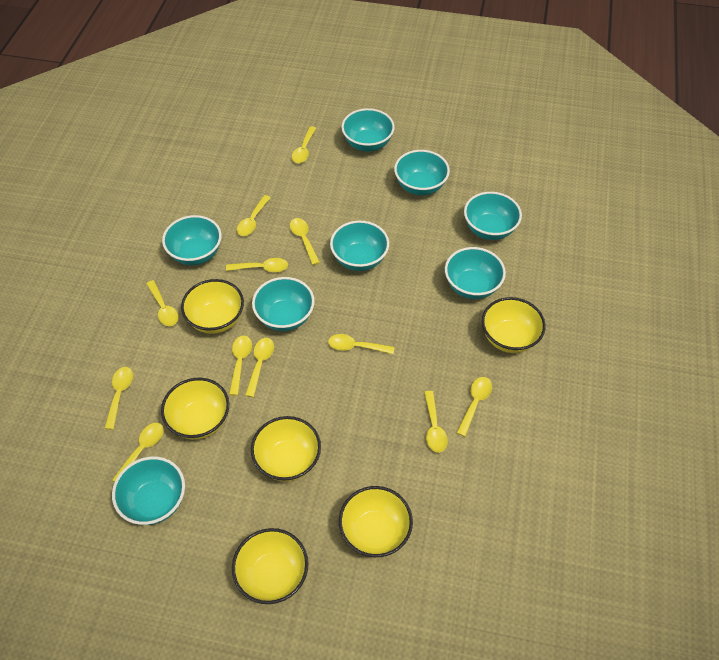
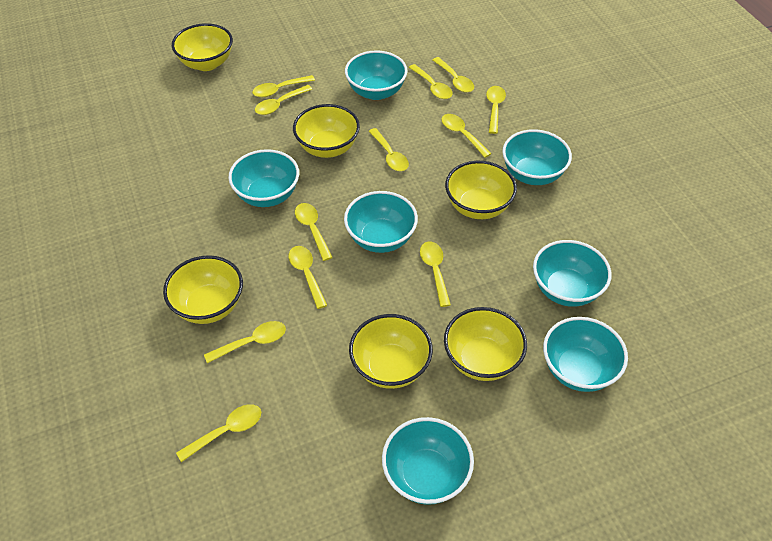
turquoise bowl: [112,456,185,525] [162,215,222,265] [252,277,315,331] [330,221,389,271] [341,108,395,152] [394,150,450,195] [445,247,506,299] [464,192,522,240] = 8 -> [228,149,299,207] [344,191,418,253] [345,50,408,100] [382,417,474,505] [502,129,572,185] [533,240,612,307] [543,317,628,392] = 7

